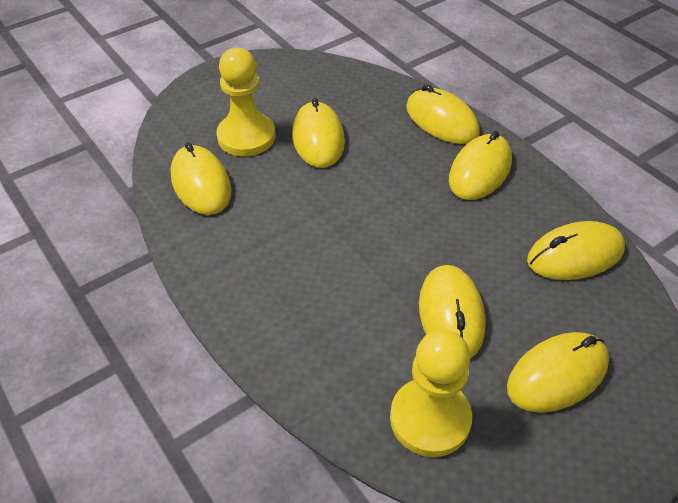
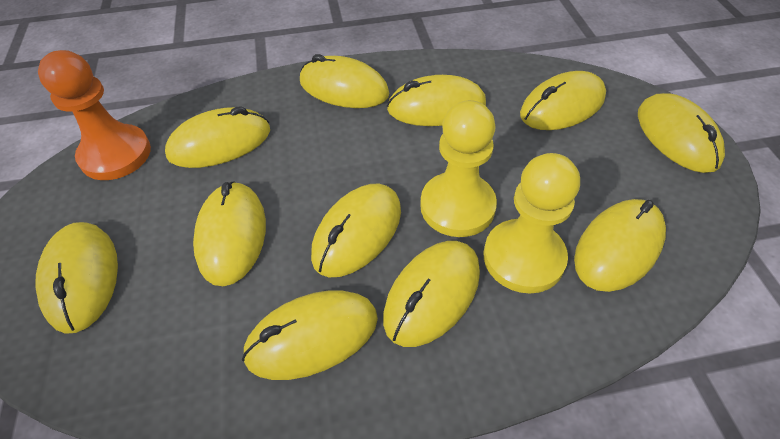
orange pawn: none = 0 -> [38,50,151,180] = 1
yellow mouse: [171,142,232,215] [292,98,345,168] [406,84,480,144] [419,265,486,359] [449,131,512,200] [507,332,609,413] [527,221,625,280] = 7 -> [35,222,118,334] [165,107,270,168] [193,181,266,286] [242,290,378,380] [300,54,389,108] [311,184,401,277] [383,241,480,347] [387,75,486,126] [520,71,606,130] [574,199,666,292] [638,93,725,173] = 11

